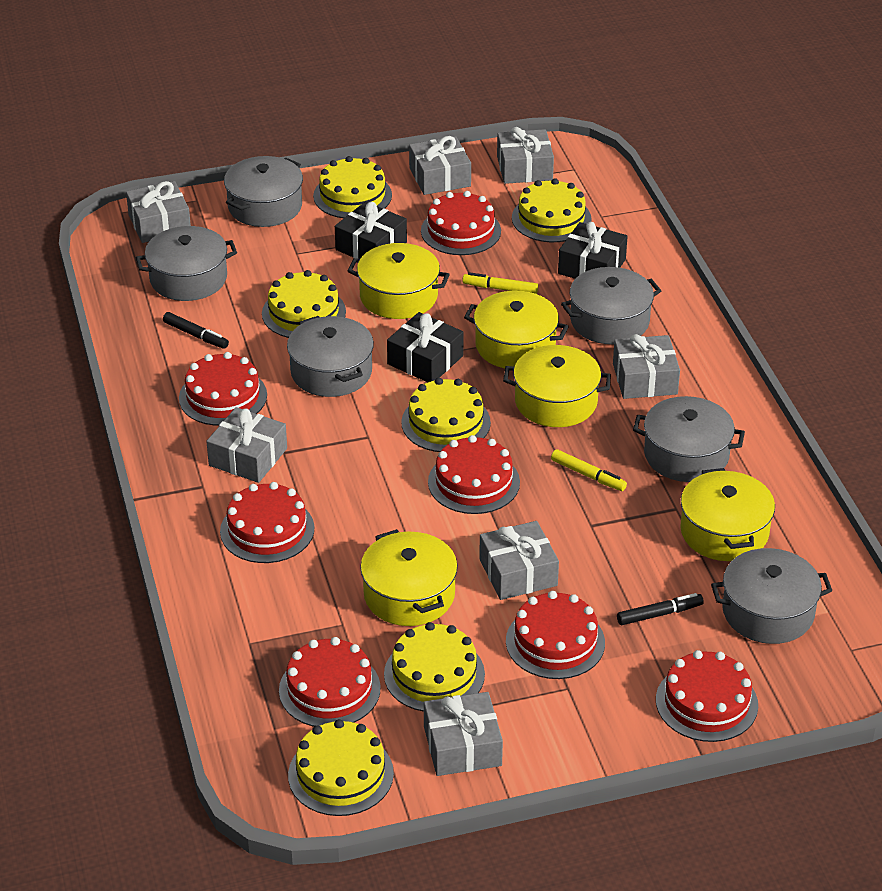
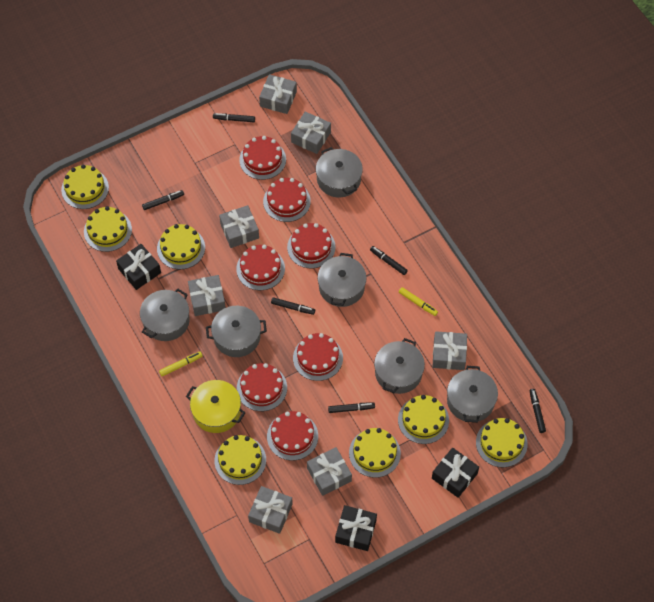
black marker: [163,312,229,349] [617,593,704,625] = 2 -> [142,190,184,210] [213,113,255,122] [271,297,315,315] [328,402,375,413] [370,246,408,275] [530,389,546,433] = 6
yellow cake: [262,270,346,338] [288,719,394,816] [313,156,392,218] [384,622,485,712] [401,378,491,452] [512,178,591,242] = 6 -> [61,165,109,209] [84,206,132,252] [157,224,205,269] [214,435,266,485] [349,428,401,478] [398,395,449,444] [476,418,528,467] = 7
yellow pot: [348,243,450,319] [360,529,458,626] [464,291,569,368] [503,345,611,427] [680,468,775,561] = 5 -> [186,380,245,433] = 1

